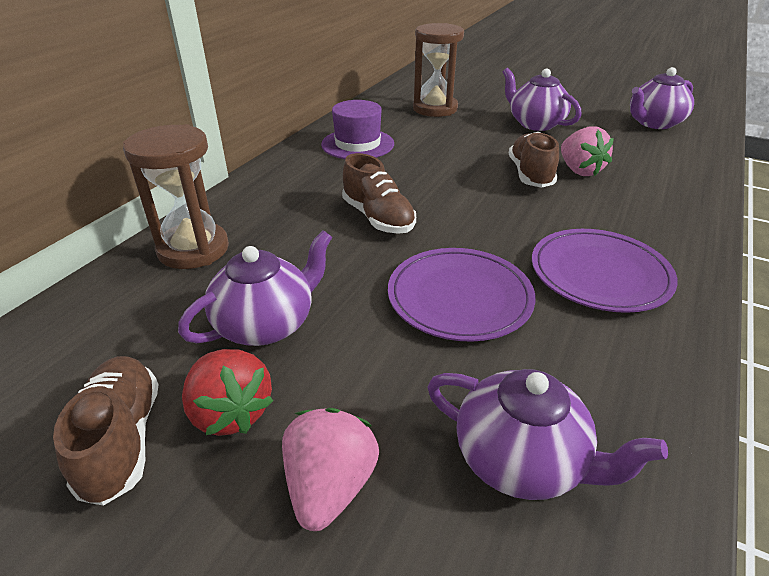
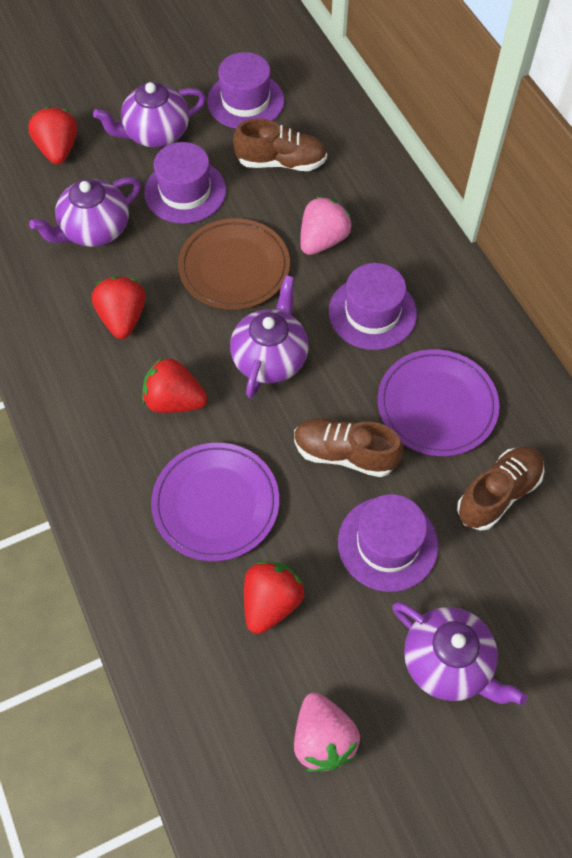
brown hourglass: [123,124,229,269] [413,23,464,117] = 2 -> none = 0
brown plate: none = 0 -> [178,218,290,310] = 1
purple hat: [321,100,394,159] = 1 -> [144,142,226,224] [207,52,284,129] [329,263,417,350] [338,494,438,592] = 4
red strawberry: [182,349,273,436] = 1 -> [28,106,77,164] [92,276,146,339] [142,357,208,413] [244,561,304,634] = 4

